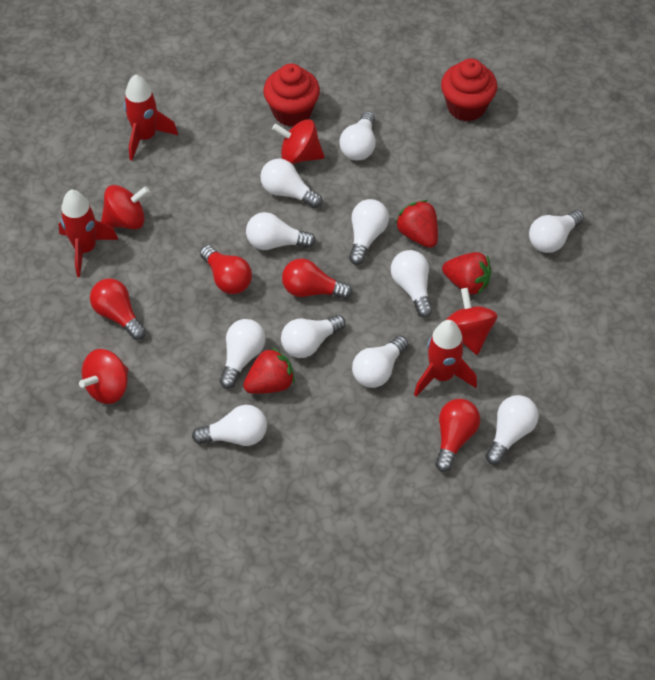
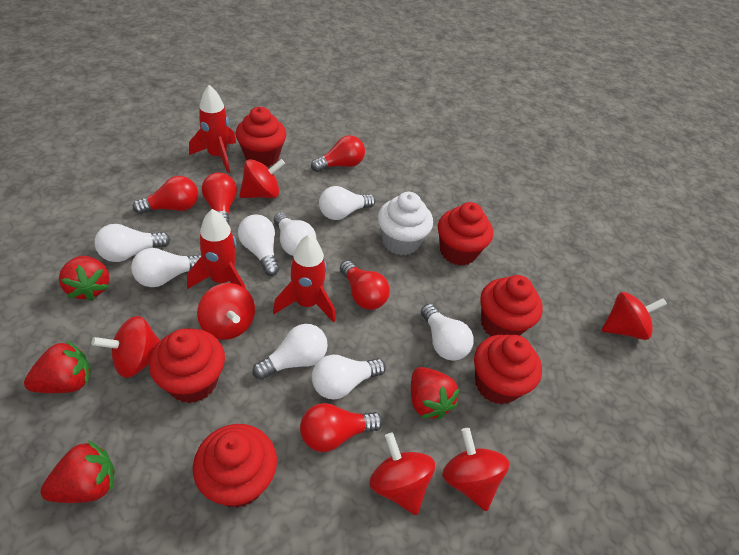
red cupcake: [264,64,320,126] [441,58,497,122] = 2 -> [149,329,225,403] [193,424,277,508] [236,107,286,167] [438,202,493,266] [474,334,542,405] [480,275,543,337] = 6
red light bulb: [90,279,146,340] [200,245,252,294] [282,259,352,299] [435,399,480,472] = 4 -> [133,176,198,214] [202,172,237,225] [300,403,383,452] [311,135,365,172] [340,260,390,310] = 5
red spinning top: [79,349,128,404] [101,185,149,230] [272,119,324,164] [446,288,498,355] = 4 -> [92,316,160,378] [197,283,255,340] [239,159,285,198] [369,433,435,515] [442,428,509,511] [602,292,667,340] = 6
red strawberry: [243,347,295,394] [396,200,438,248] [442,252,492,295] = 3 -> [24,341,91,393] [41,441,115,503] [59,256,109,301] [411,367,459,420] = 4
white cupcake: none = 0 -> [378,192,433,255] = 1
white light bulb: [192,405,267,446] [220,319,266,389] [246,212,316,250] [260,159,322,208] [281,315,346,358] [339,111,376,160] [349,199,389,265] [352,336,408,388] [391,250,433,318] [486,395,539,465] [529,210,584,253] = 11 -> [95,224,171,262] [131,248,201,287] [238,214,279,276] [253,324,328,380] [274,212,316,256] [312,355,386,399] [319,186,376,220] [421,304,474,361] = 8

